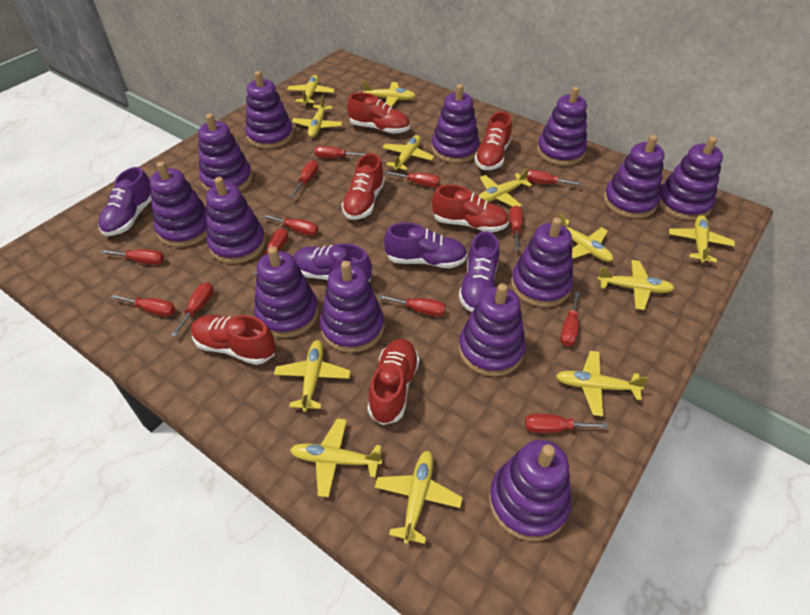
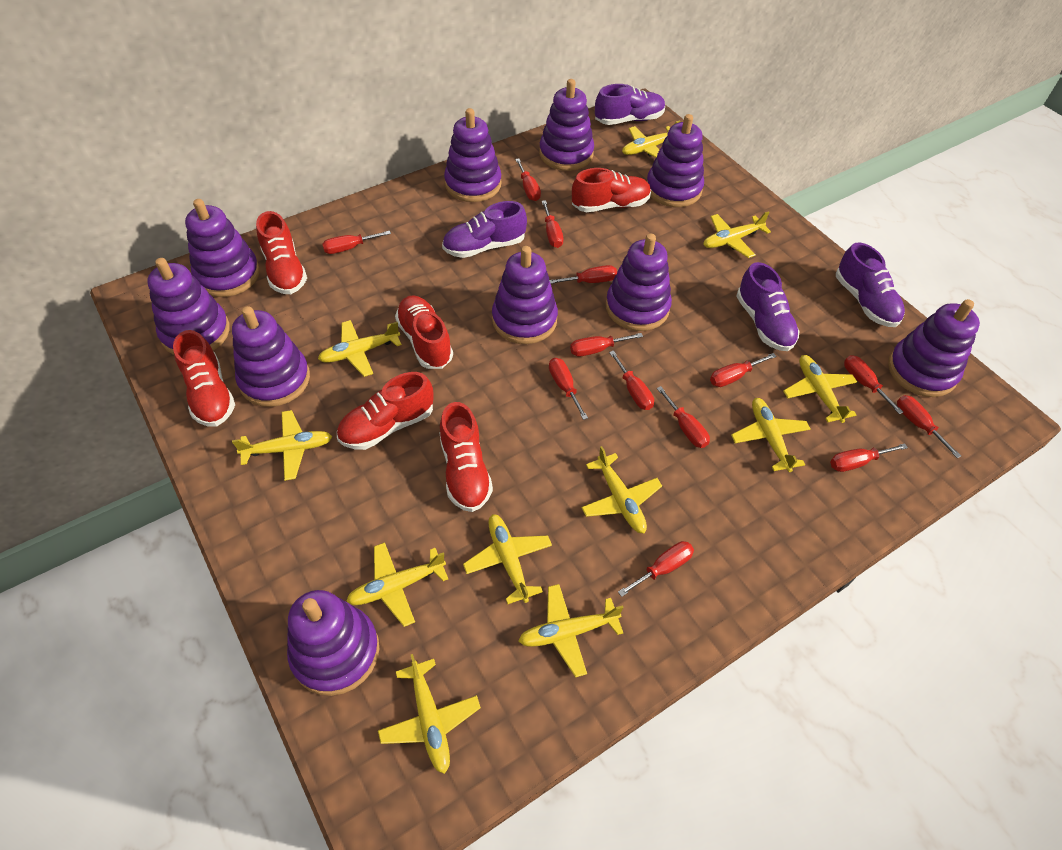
purple stacking toy: [149,161,207,247] [198,114,253,191] [206,177,266,264] [245,71,293,149] [254,246,319,338] [320,261,384,353] [432,84,480,163] [459,283,526,376] [489,440,571,541] [511,217,573,307] [537,86,587,166] [604,135,665,219] [658,136,723,220] = 13 -> [147,258,230,355] [185,199,260,297] [232,306,310,407] [287,590,379,696] [444,108,502,202] [492,246,558,344] [539,79,594,171] [606,233,672,331] [647,114,704,207] [888,299,980,397] = 10
yellow plane: [274,340,351,412] [287,75,335,105] [290,418,382,498] [292,95,343,138] [362,82,416,107] [375,451,463,544] [382,135,434,170] [478,168,532,207] [556,351,649,417] [558,213,613,262] [597,260,674,310] [669,215,735,263] = 12 -> [232,410,332,481] [318,320,402,377] [346,542,448,627] [378,654,481,774] [463,514,552,604] [519,584,624,677] [581,446,662,533] [622,120,680,158] [703,211,771,258] [731,398,810,472] [783,355,857,423] = 11

